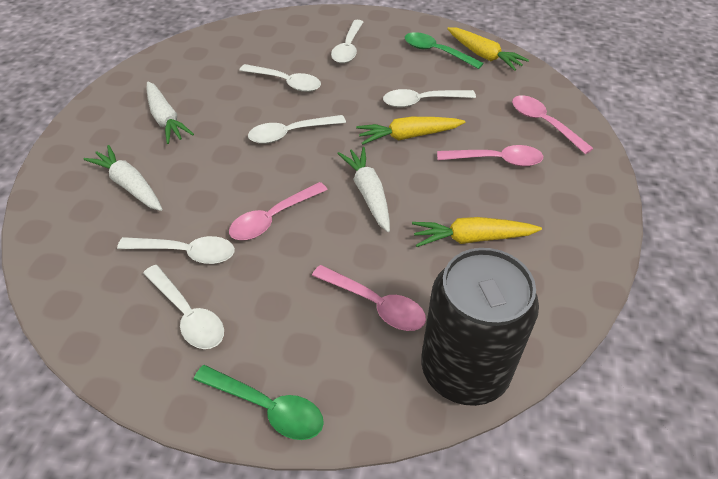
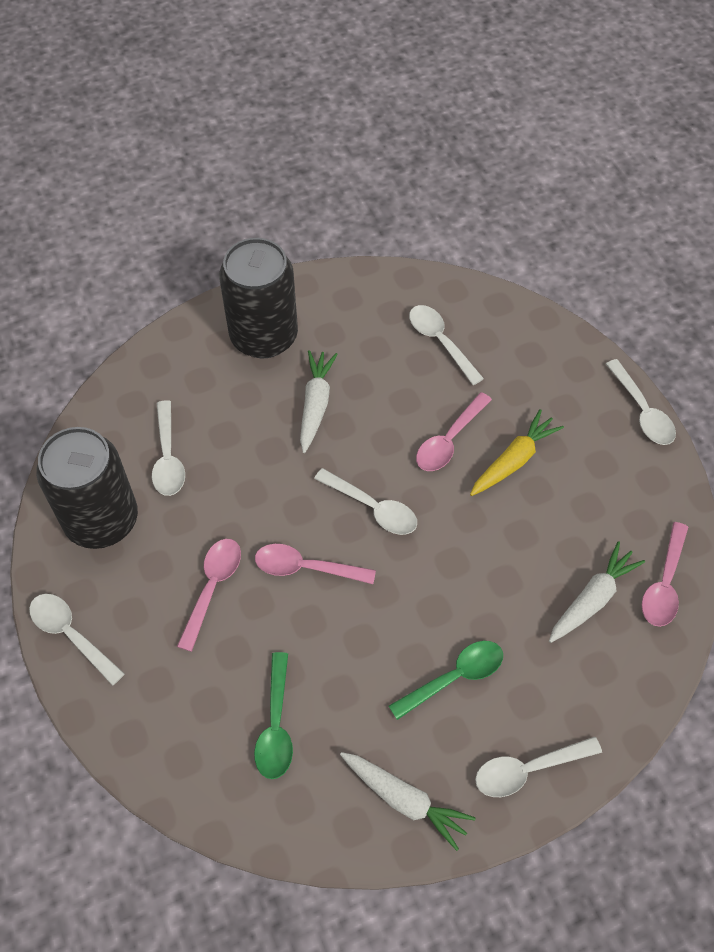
black can: [421,248,539,406] = 1 -> [36,427,138,549] [219,238,298,358] = 2
yellow carrot: [356,117,465,145] [412,217,542,247] [447,27,529,71] = 3 -> [470,409,564,496] = 1

